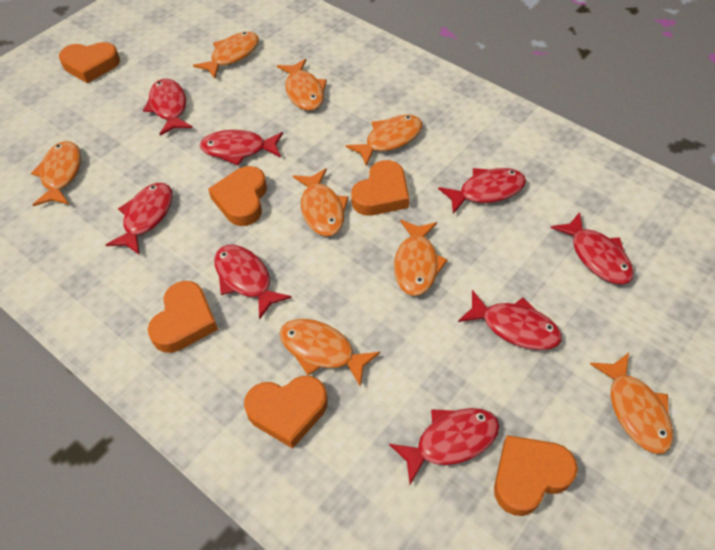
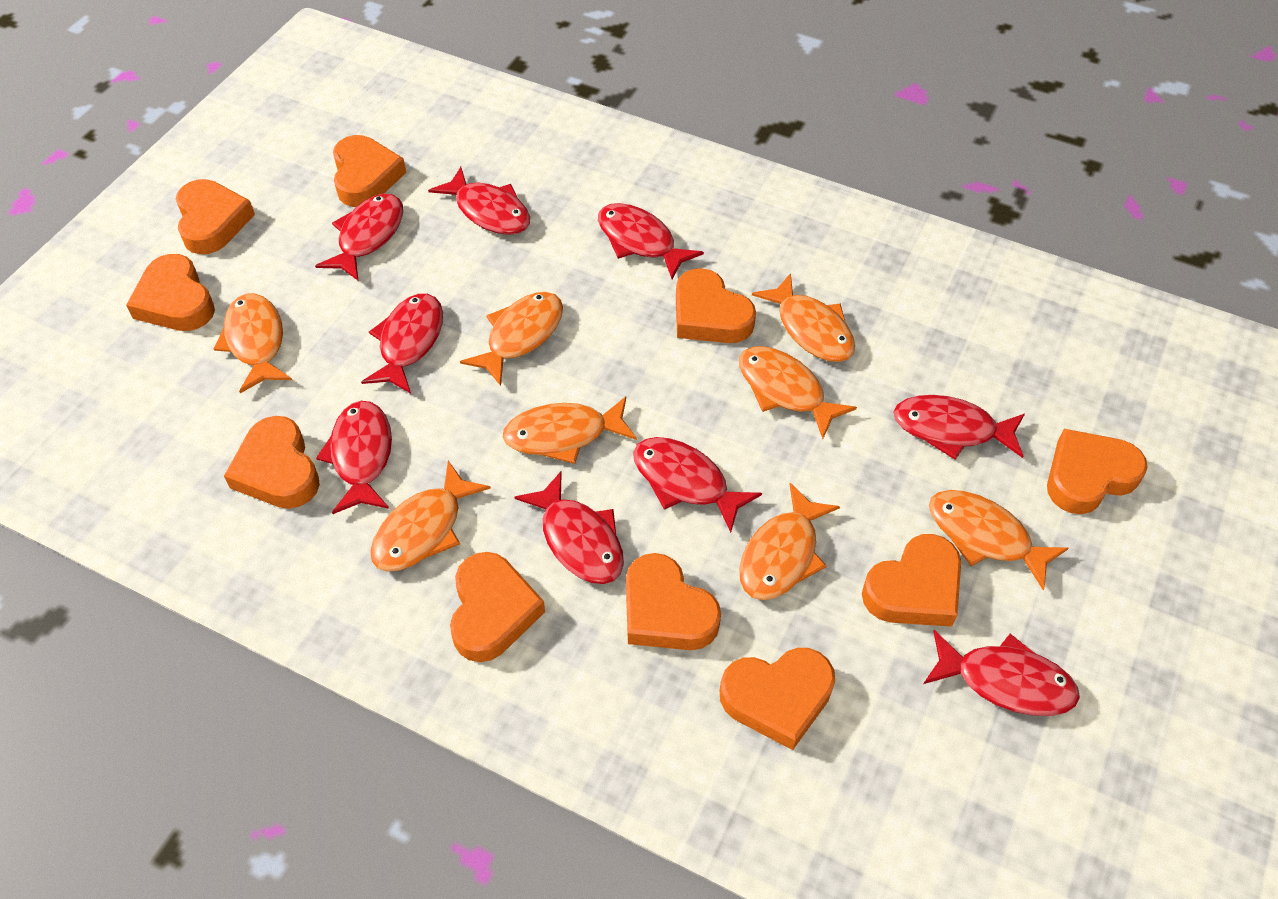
orange heart: [59,42,120,83] [148,281,218,353] [208,166,267,226] [244,376,328,449] [351,160,409,216] [494,435,578,516] = 6 -> [126,254,215,331] [176,179,255,254] [224,416,320,509] [333,135,406,207] [450,552,545,662] [626,553,721,650] [676,268,756,343] [719,648,835,750] [862,534,961,627] [1047,429,1148,514] = 10
red fish: [106,183,173,255] [143,79,193,136] [200,130,283,165] [214,245,292,320] [389,408,499,485] [438,168,526,214] [458,290,562,350] [551,212,634,285] = 8 -> [315,194,403,280] [316,401,392,514] [361,293,443,393] [428,167,530,235] [514,471,624,584] [598,203,704,279] [633,437,762,533] [893,395,1025,459] [923,630,1080,716] = 9

